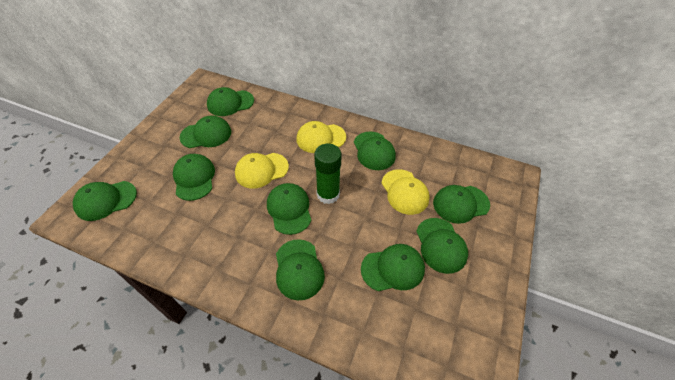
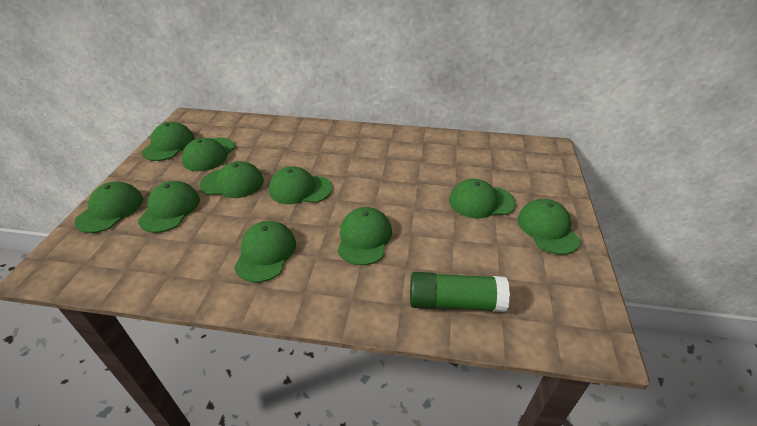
yellow cap: [235,153,289,188] [296,121,346,153] [381,169,430,215] = 3 -> none = 0

